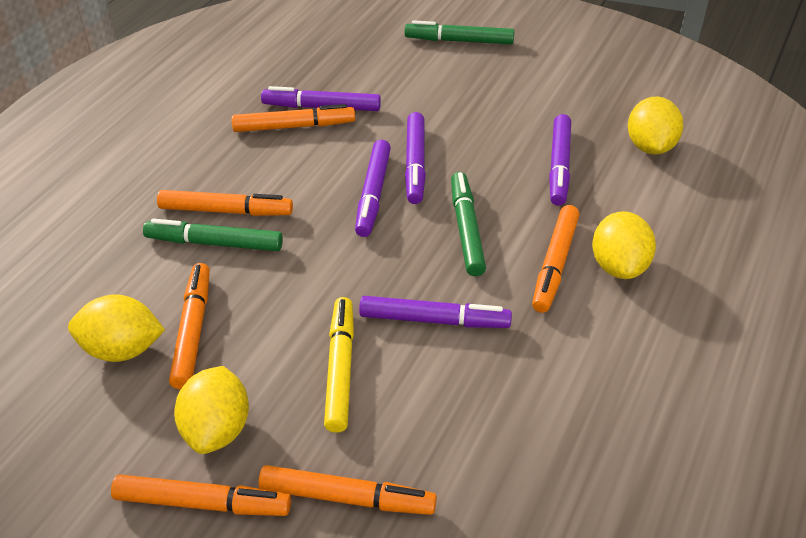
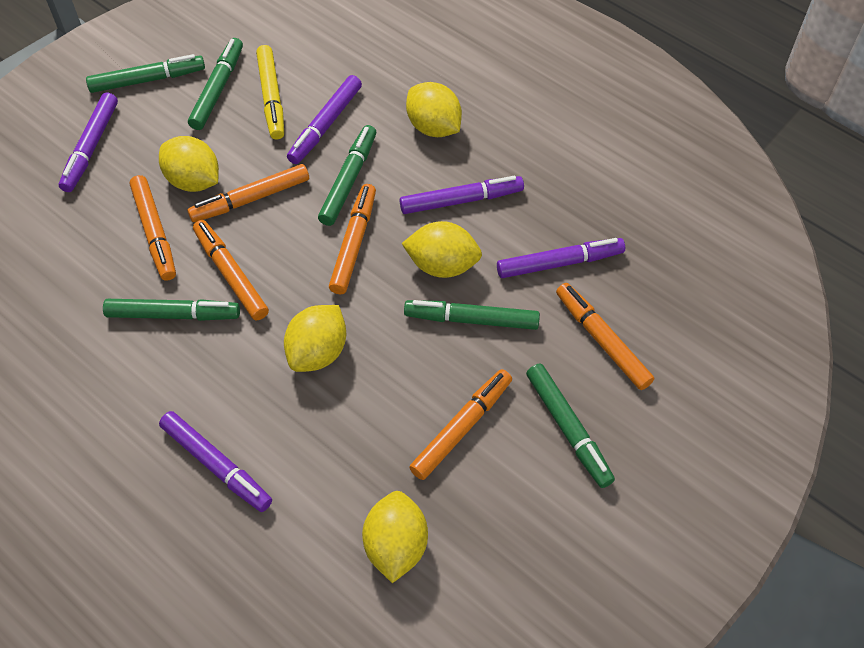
green marker: [143,219,283,251] [404,20,514,44] [451,172,486,276] = 3 -> [86,54,205,93] [103,299,240,321] [188,38,243,130] [318,125,376,226] [404,300,540,330] [526,364,615,488] = 6
yellow lemon: [68,294,165,362] [174,366,249,454] [592,211,656,279] [628,97,683,155] = 4 -> [159,136,219,192] [284,305,346,372] [362,491,428,583] [401,221,482,278] [406,82,462,137] = 5

